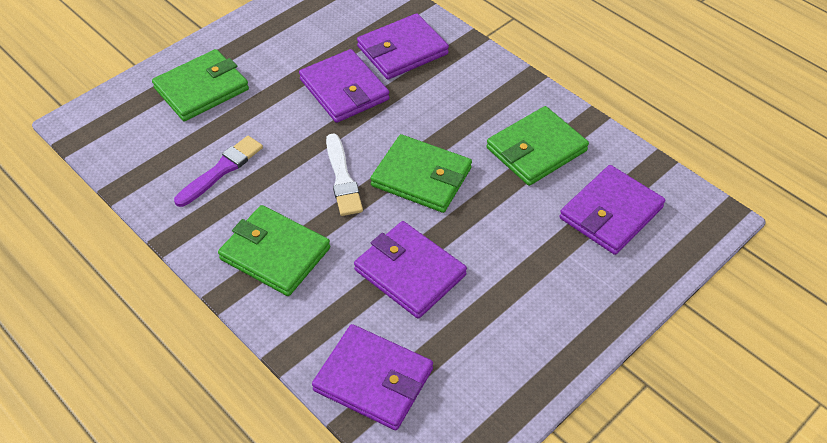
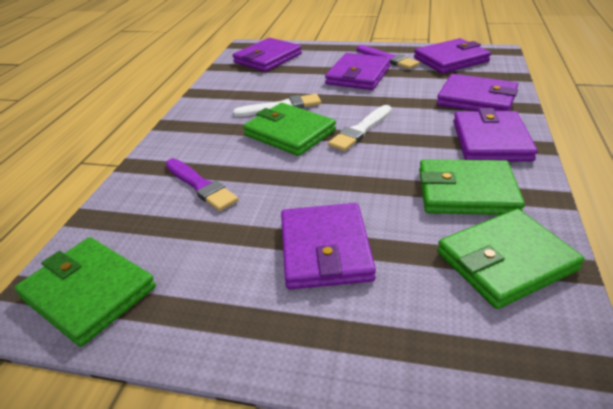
purple brush: [174,136,263,207] = 1 -> [166,158,238,211] [357,45,419,69] = 2
purple wallet: [299,49,389,123] [312,324,433,430] [354,221,467,319] [357,13,449,79] [560,165,665,255] = 5 -> [233,38,302,72] [281,203,376,289] [325,53,391,90] [414,38,491,73] [437,74,518,111] [453,108,538,161] = 6
white brush: [326,133,363,216] = 1 -> [233,94,321,117] [328,105,392,151] = 2

